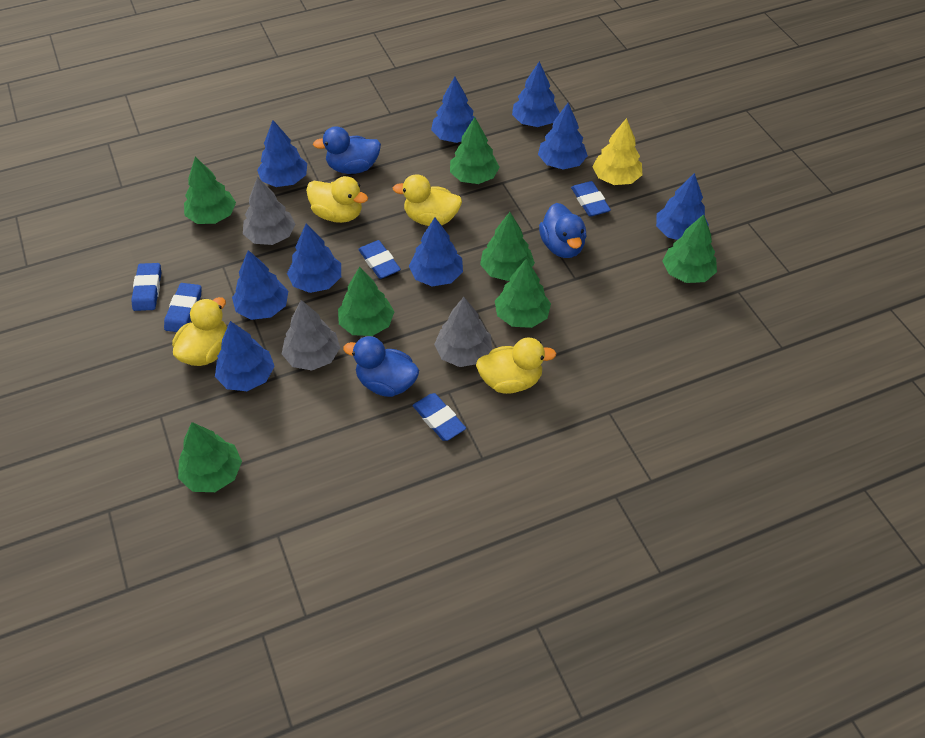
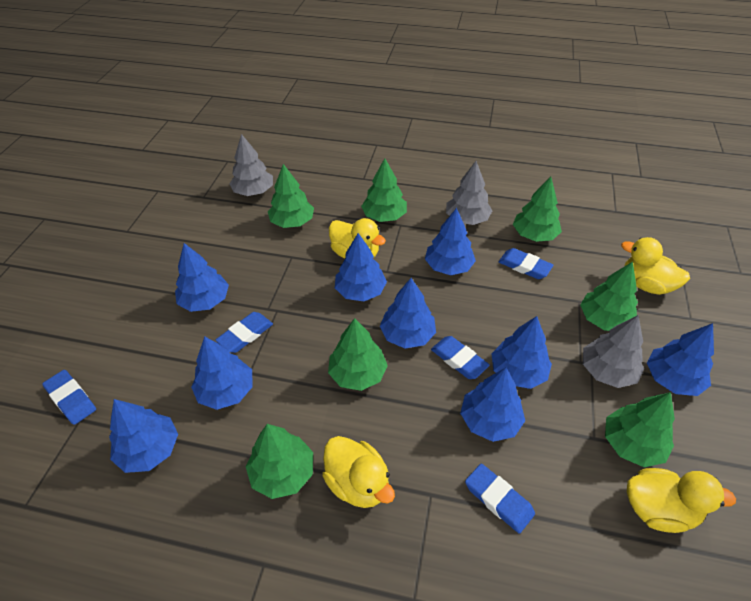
blue duck: [313,126,381,174] [343,336,419,397] [539,203,587,258] = 3 -> none = 0
yellow tree: [592,118,642,185] = 1 -> none = 0

